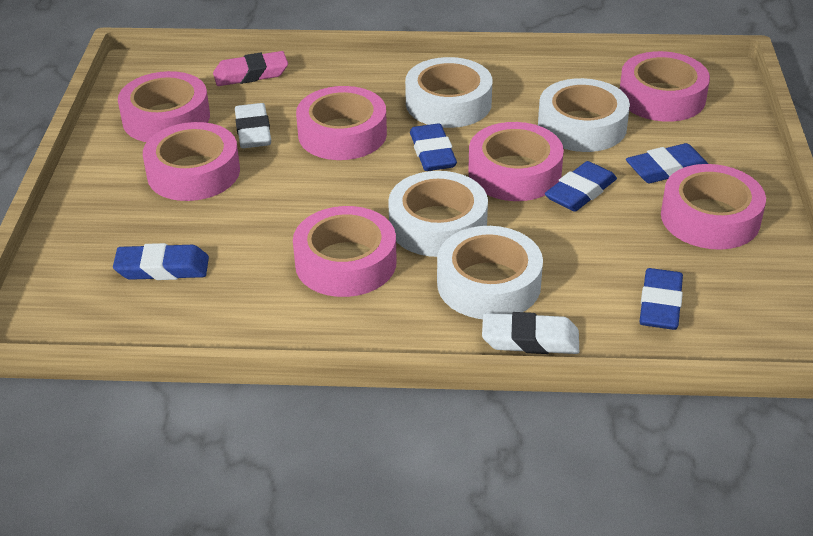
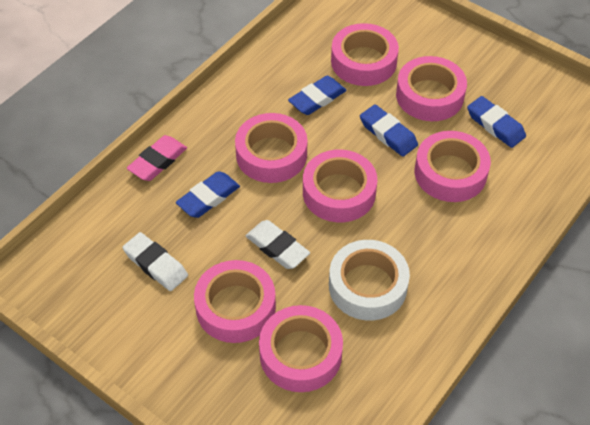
blue eraser: [113,243,209,280] [410,124,457,171] [545,161,617,212] [626,143,708,183] [639,268,683,330] = 5 -> [176,171,240,218] [288,76,347,115] [360,105,418,157] [467,96,526,148] = 4
white tape: [388,171,488,257] [405,57,492,128] [437,226,543,319] [538,78,630,152] = 4 -> [329,240,410,321] = 1

